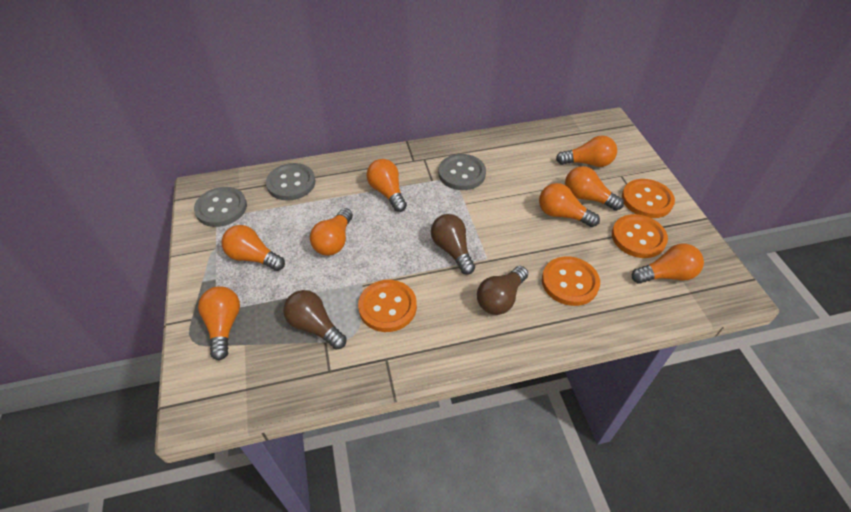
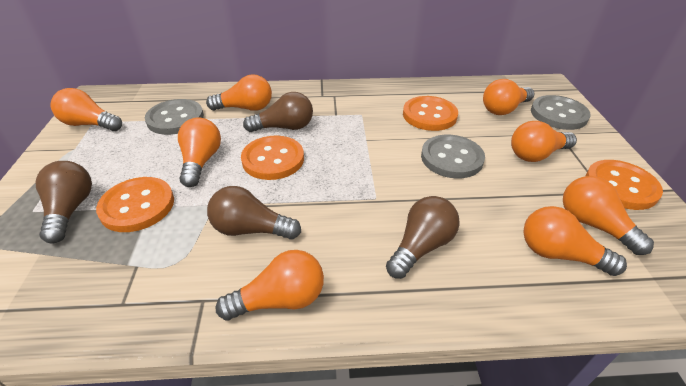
brown light bulb: [283,290,347,350] [431,214,475,275] [477,266,528,315] = 3 -> [35,161,92,244] [207,186,301,240] [243,92,313,132] [386,196,460,279] = 4

